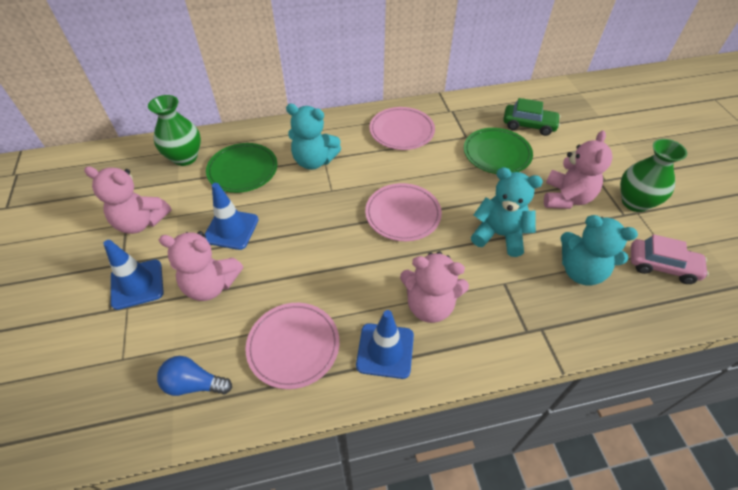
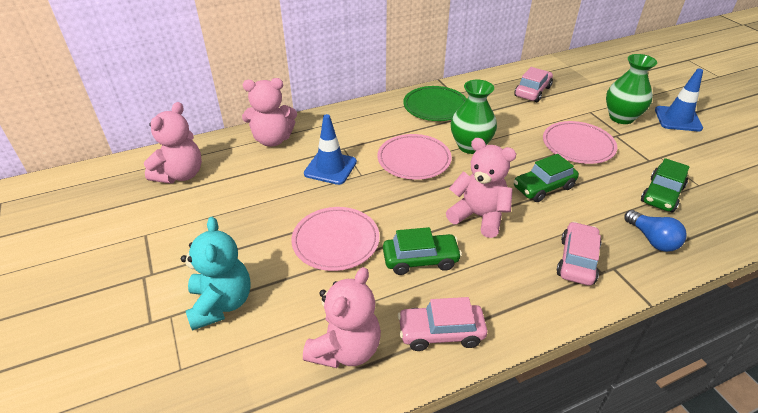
blue traffic cone: [103,240,164,310] [204,183,259,250] [356,310,414,379] = 3 -> [304,114,357,185] [655,68,703,131] = 2
green car: [503,98,561,136] = 1 -> [383,227,462,275] [514,154,579,202] [641,158,690,212] = 3
green plate: [206,143,277,193] [464,128,533,174] = 2 -> [403,86,467,121] = 1
pink car: [631,234,709,284] = 1 -> [398,297,487,351] [514,67,553,102] [556,222,602,285] = 3
turquoise teddy bear: [286,104,341,170] [471,167,543,257] [560,215,638,286] = 3 -> [181,217,251,331] = 1

